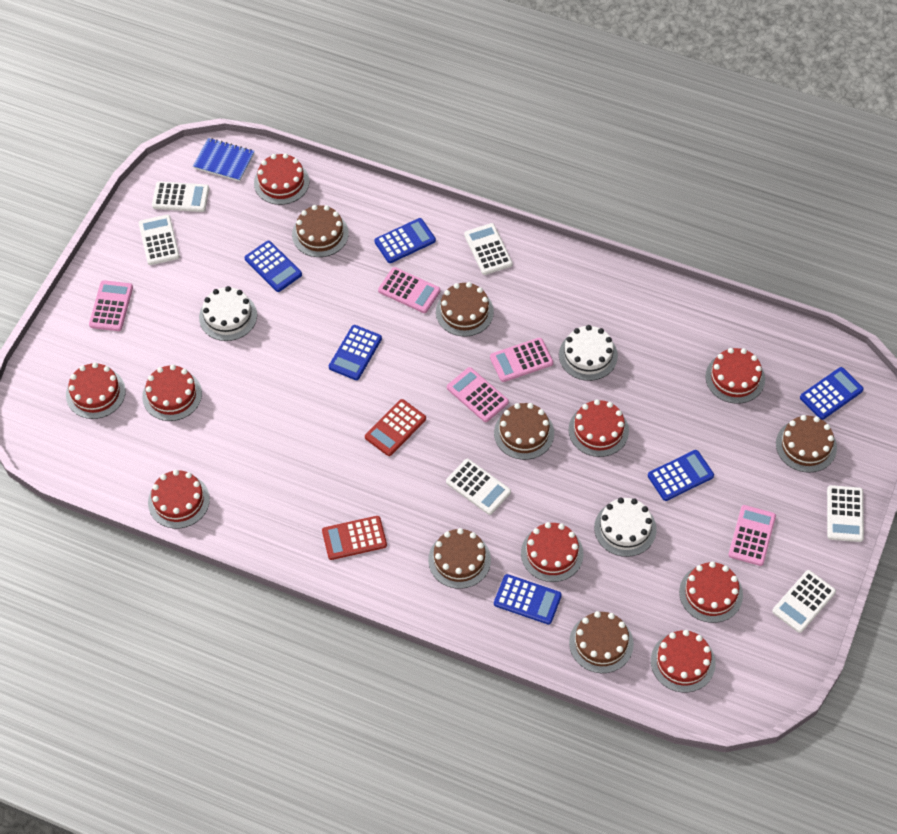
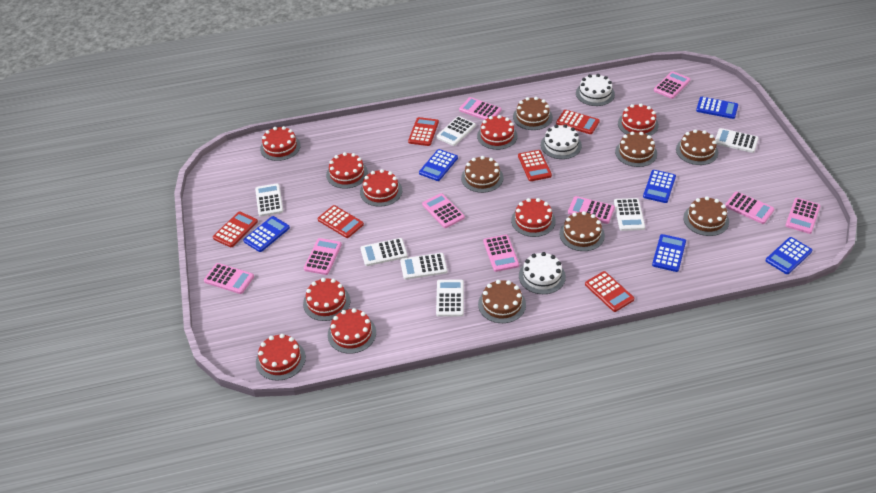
blue notebook: [193,138,255,181] = 1 -> none = 0
brown cake: [292,205,349,257] [428,528,491,589] [436,282,494,337] [494,403,554,460] [569,611,634,673] [776,415,837,473] = 6 -> [461,156,504,193] [478,280,526,323] [513,97,553,130] [559,211,605,251] [615,131,657,167] [676,129,719,165] [683,196,729,236] = 7
pink calculator: [89,280,133,331] [378,267,440,313] [447,367,509,422] [490,338,553,382] [729,505,776,566] = 5 -> [204,263,254,294] [304,238,342,275] [422,193,465,228] [459,97,501,120] [483,235,519,272] [568,196,615,224] [654,71,690,99] [725,191,774,224] [785,198,821,234] = 9
red calculator: [322,516,387,560] [365,399,426,456] = 2 -> [213,212,258,247] [318,205,364,238] [408,117,439,146] [518,150,552,181] [556,110,600,134] [585,271,634,312] = 6
white calculator: [139,215,180,265] [152,181,209,212] [446,459,511,515] [464,223,513,275] [772,570,836,633] [827,485,864,542] = 6 -> [255,183,283,217] [360,238,408,266] [400,253,447,280] [436,116,476,146] [436,280,464,317] [614,198,645,231] [715,128,759,153] = 7

